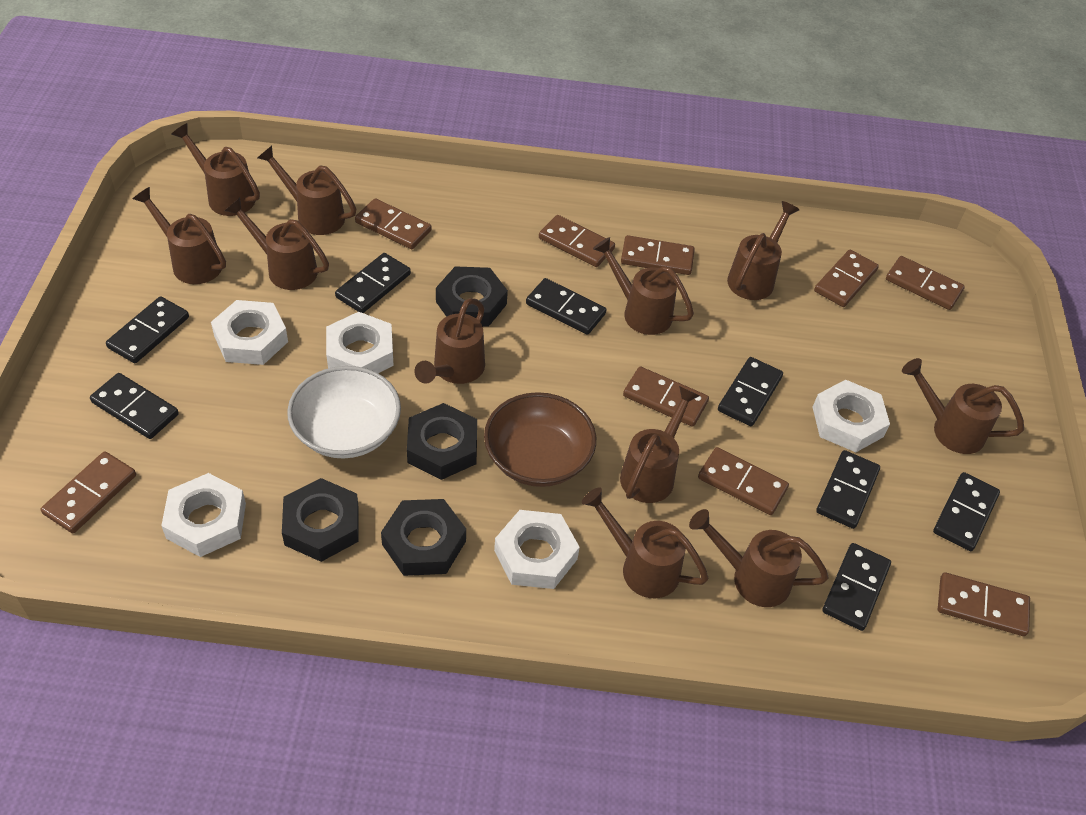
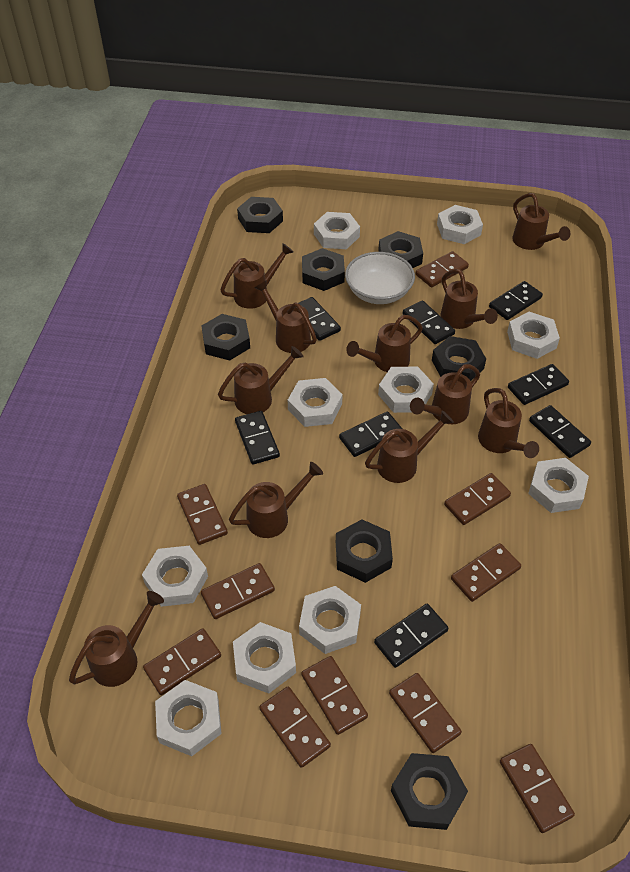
black nut: [282,478,358,562] [381,499,466,576] [407,403,477,480] [436,266,508,327] = 4 -> [201,314,250,361] [237,197,283,233] [302,248,345,291] [336,519,393,583] [378,231,423,268] [391,753,468,830] [432,336,486,381] = 7
brown bowl: [484,392,596,487] = 1 -> none = 0
brown domino: [41,451,136,534] [355,198,432,249] [539,215,615,267] [621,235,695,275] [623,366,709,427] [698,447,789,515] [814,250,879,307] [886,256,965,310] [938,572,1030,636] = 9 -> [143,628,221,695] [177,484,228,545] [201,563,275,619] [259,687,331,768] [301,656,368,735] [389,673,462,753] [416,251,469,287] [444,473,511,525] [451,543,521,602] [500,744,575,833] = 10
white nut: [161,473,246,557] [211,300,288,365] [326,312,394,373] [494,510,580,589] [813,380,890,452] = 5 -> [142,546,208,607] [155,680,222,756] [233,622,296,694] [288,378,343,427] [299,586,361,654] [314,212,360,249] [378,366,434,413] [437,205,483,244] [507,312,560,359] [528,458,589,513] = 10

